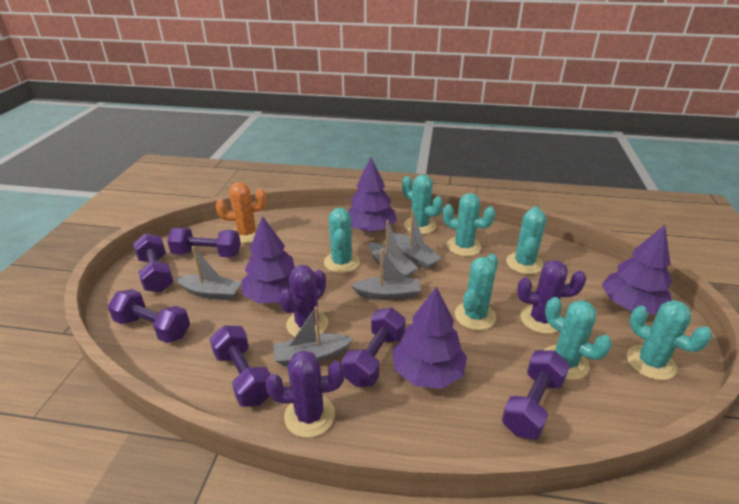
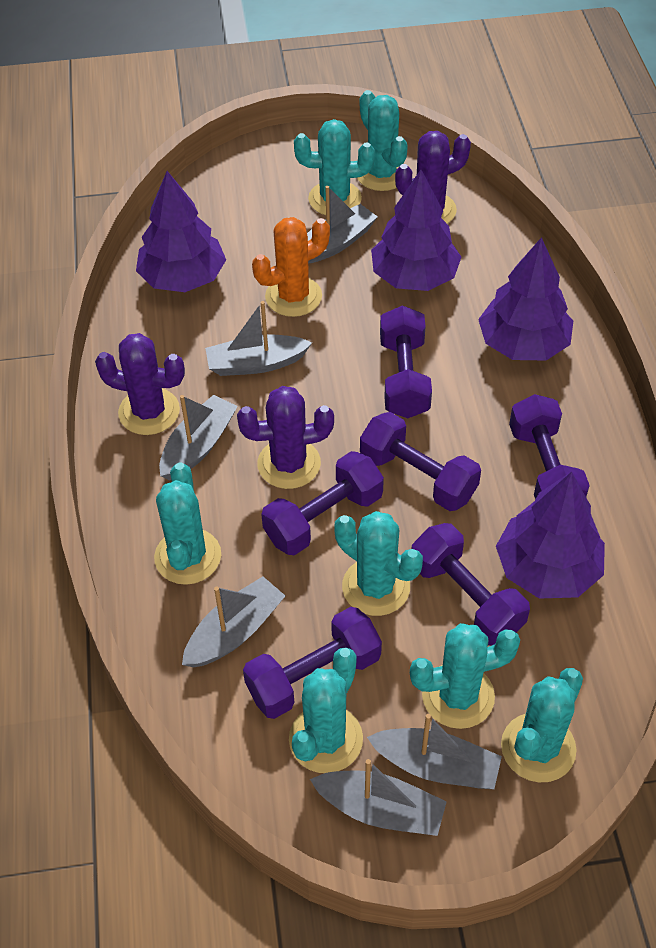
grey boat: [175,247,242,301] [273,306,354,366] [351,249,421,300] [368,220,418,278] [393,211,442,270] = 5 -> [159,395,238,480] [182,576,285,667] [205,301,312,376] [307,186,378,264] [310,759,447,836] [367,714,502,789] = 6

